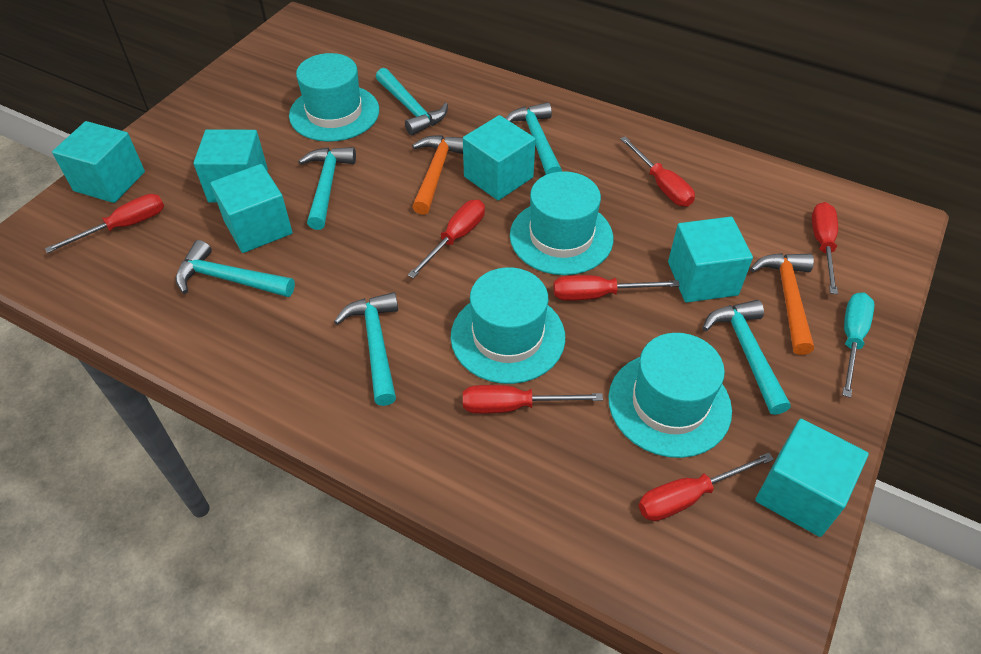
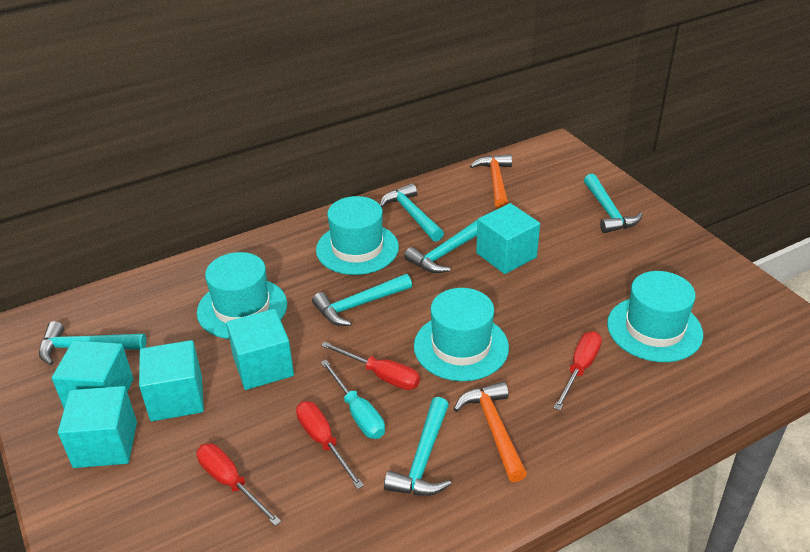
red screwdriver: [45,194,164,253] [408,200,485,278] [463,385,603,414] [553,275,680,301] [620,137,695,207] [639,452,774,521] [812,202,838,294] = 7 -> [197,443,281,526] [296,401,364,489] [321,342,420,390] [554,331,602,410] = 4
turquoise cube: [52,121,145,203] [193,129,268,203] [210,164,293,253] [463,115,536,201] [668,217,753,303] [755,419,869,537] = 6 -> [52,340,133,408] [58,386,137,468] [139,340,204,421] [226,309,294,390] [476,203,540,274] = 5

